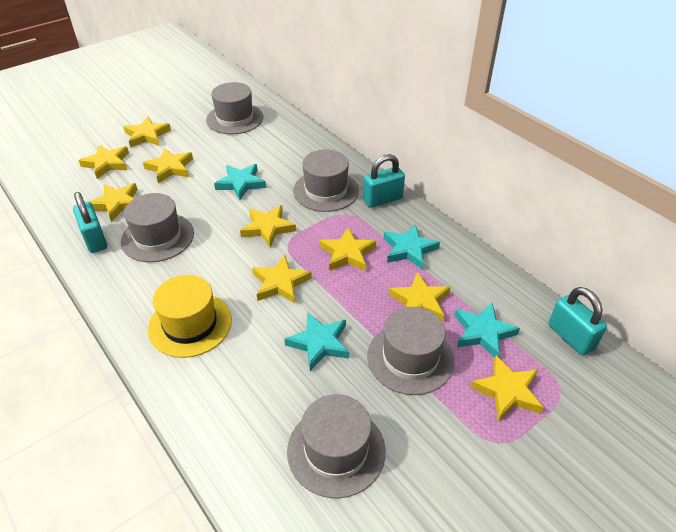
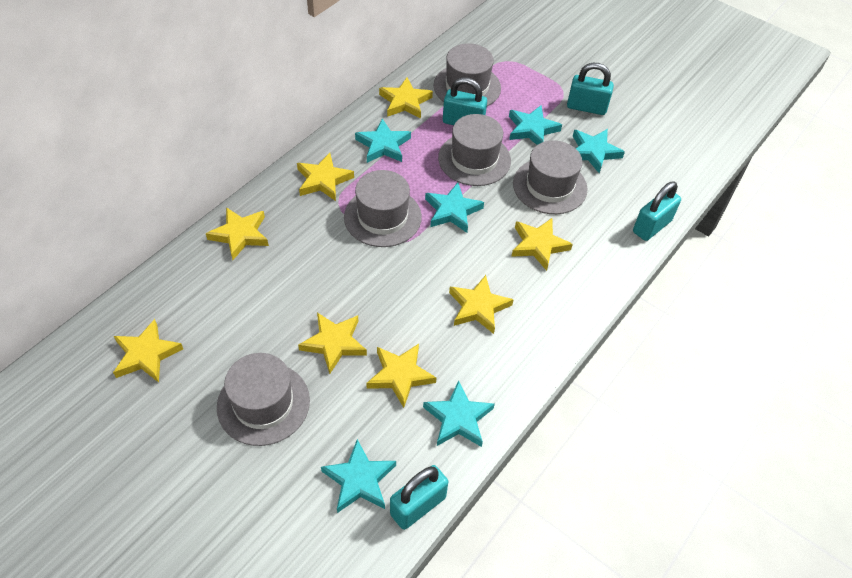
turquoise padlock: [73,192,107,253] [363,154,405,208] [548,287,607,356] = 3 -> [390,465,448,530] [443,77,487,125] [567,63,614,115] [633,182,681,241] = 4
turquoise star: [214,164,266,200] [284,312,349,371] [384,224,440,270] [454,303,520,357] = 4 -> [321,439,396,513] [355,118,411,163] [423,380,495,447] [425,183,484,233] [509,105,562,145] [573,129,625,174] = 6
yellow hat: [148,275,232,358] = 1 -> none = 0
yellow star: [78,145,129,179] [89,183,138,222] [123,117,171,148] [143,149,193,183] [240,205,296,247] [252,255,312,303] [319,228,376,271] [389,272,451,322] [470,356,543,421] = 9 -> [113,319,183,383] [206,207,269,260] [297,153,354,201] [298,313,367,374] [366,344,437,408] [379,77,433,119] [449,275,514,334] [511,218,573,271] = 8

